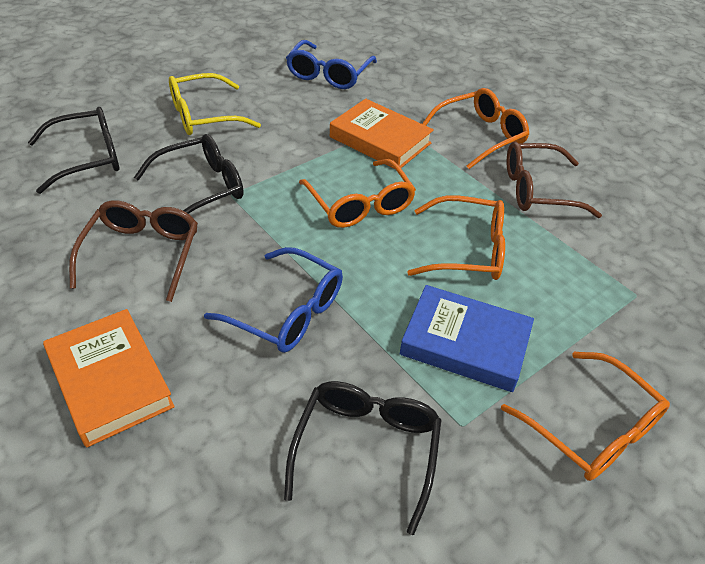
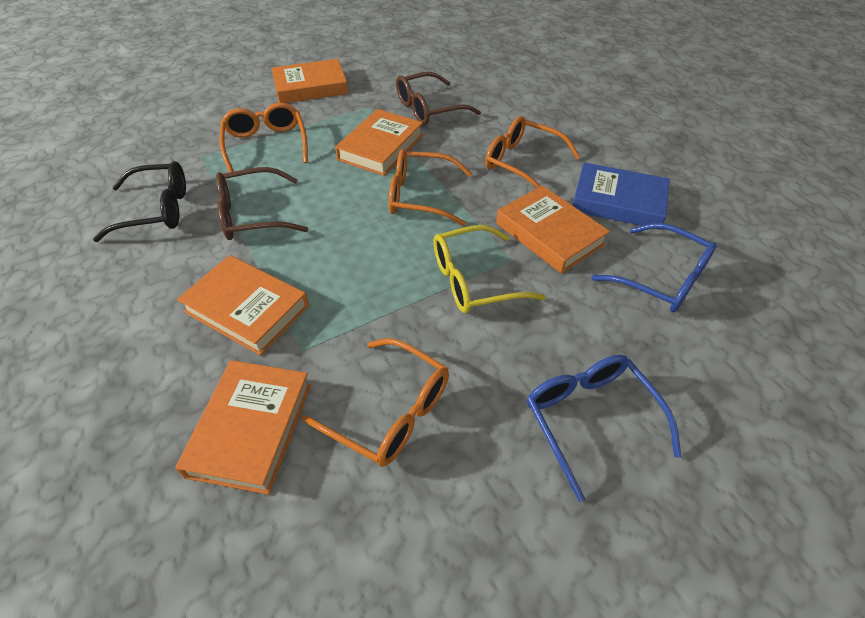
black glasses: [28,107,119,194] [134,134,244,214] [284,381,441,535] = 3 -> [93,161,186,242] = 1
orange book: [43,309,175,447] [330,99,434,169] = 2 -> [176,360,311,495] [177,255,309,356] [271,59,348,103] [335,109,423,176] [496,185,610,274] = 5

